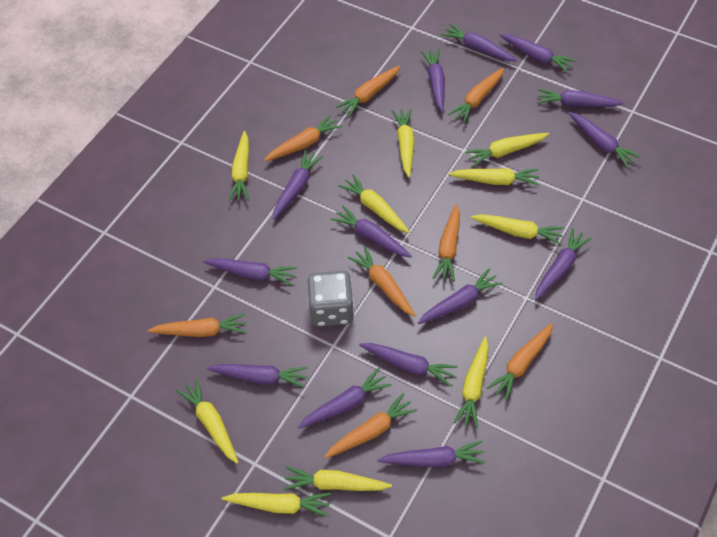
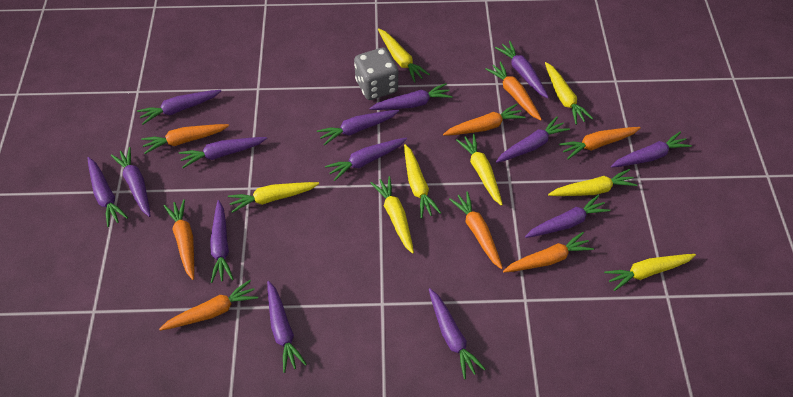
yellow carrot: [176,378,238,464] [222,493,331,517] [228,131,249,201] [283,466,392,491] [338,174,410,233] [392,109,415,177] [448,168,539,186] [453,337,489,428] [465,133,549,167] [471,214,565,245] = 10 -> [228,182,319,213] [371,176,414,254] [378,28,430,83] [404,144,441,218] [456,134,503,206] [545,62,593,125] [548,169,638,196] [604,254,696,291] = 8

